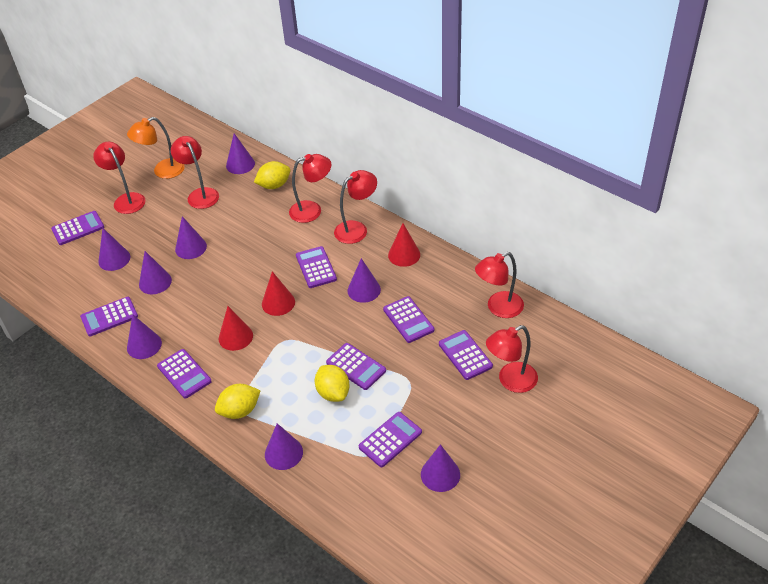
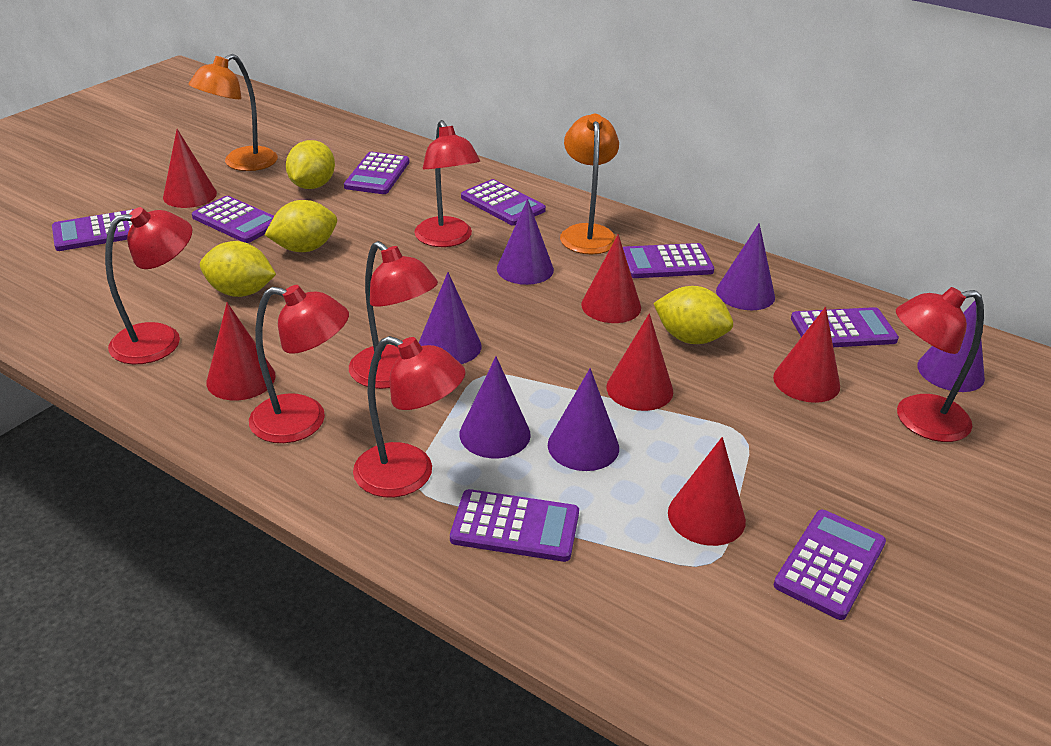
orange lamp: [127,117,185,179] = 1 -> [189,54,278,171] [560,114,619,255] = 2
purple cone: [98,228,130,271] [127,314,162,359] [139,251,172,294] [175,216,207,259] [226,133,255,174] [265,423,303,470] [347,258,381,303] [421,444,460,492] = 8 -> [419,272,481,364] [460,356,531,458] [497,199,554,285] [548,368,619,471] [716,223,775,310] [917,301,985,392] = 6
red cone: [219,306,253,351] [262,271,295,316] [388,223,420,267] = 3 -> [163,129,217,208] [207,302,276,400] [581,234,641,323] [606,313,673,411] [668,437,746,546] [773,307,840,403] = 6
yellow lemon: [215,384,261,419] [254,161,290,189] [315,365,350,402] = 3 -> [200,241,276,297] [265,200,337,252] [286,140,335,189] [653,286,733,344] = 4

